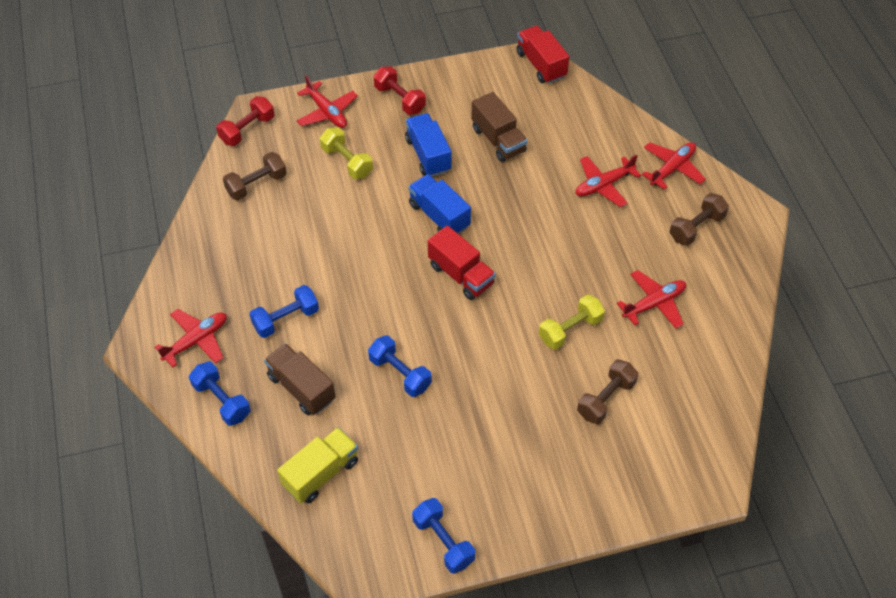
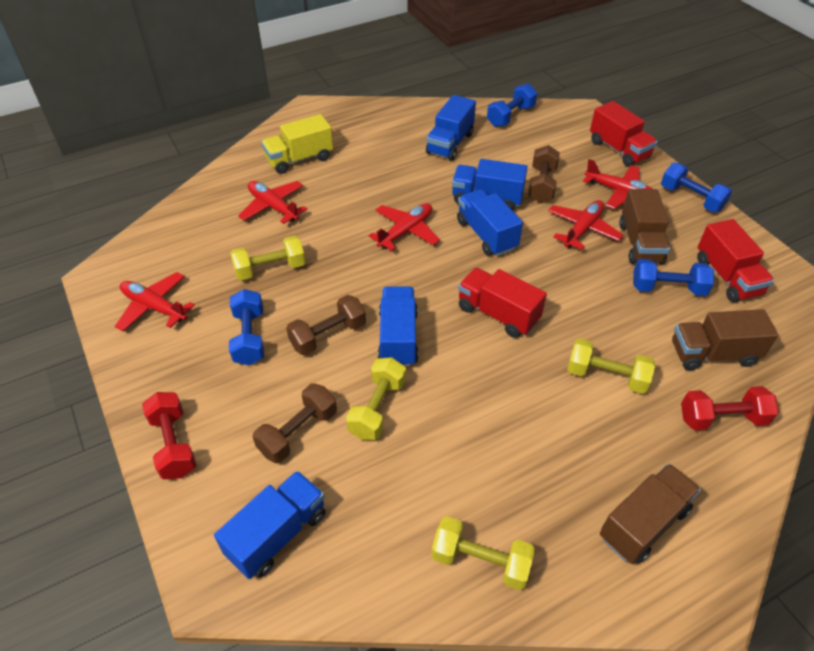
blue truck: [405,113,451,177] [408,174,471,234] = 2 -> [214,471,325,579] [378,286,419,367] [426,95,476,161] [452,159,528,210] [457,189,523,256] = 5
brown truck: [264,343,336,415] [471,92,527,162] = 2 -> [600,463,701,564] [619,189,670,264] [672,309,778,370] = 3
red truck: [428,225,496,300] [516,26,569,84] = 2 -> [458,268,547,338] [590,101,658,167] [697,219,774,302] = 3
yellow dumbbell: [320,127,373,179] [539,294,605,350] = 2 -> [230,236,306,280] [346,357,406,440] [431,516,535,590] [567,338,655,394] = 4

